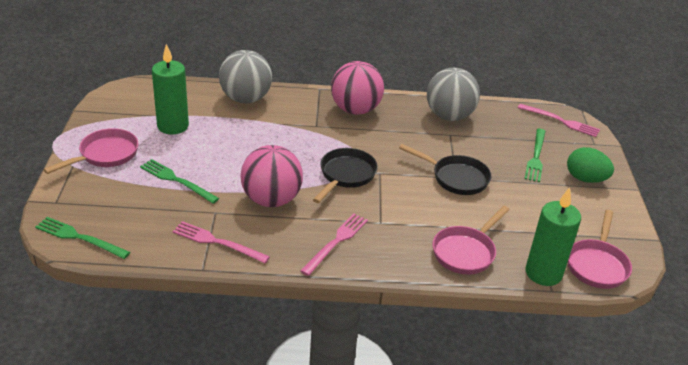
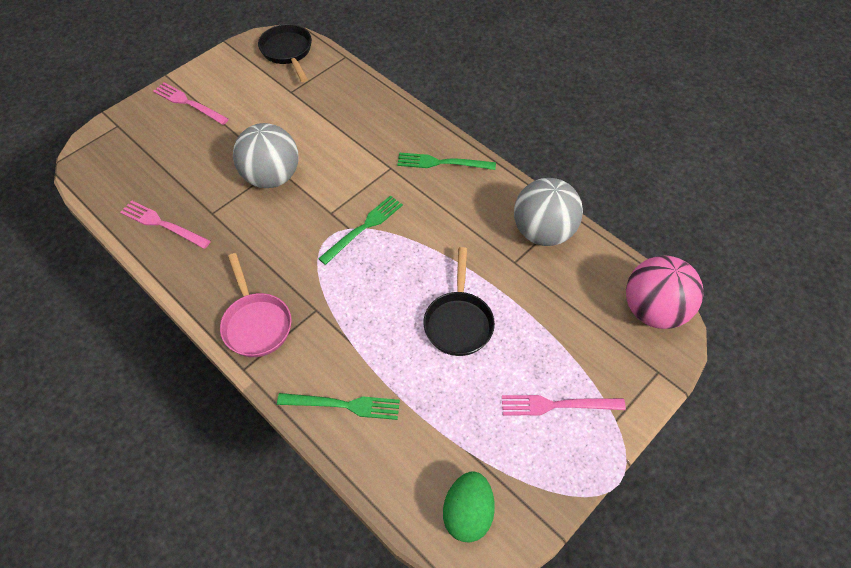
green candle: [152,44,189,134] [526,187,581,286] = 2 -> none = 0
pink ball: [240,145,303,207] [331,61,384,114] = 2 -> [626,256,703,329] = 1
pink pan: [43,128,138,174] [432,206,510,274] [568,210,632,289] = 3 -> [220,253,292,357] = 1

